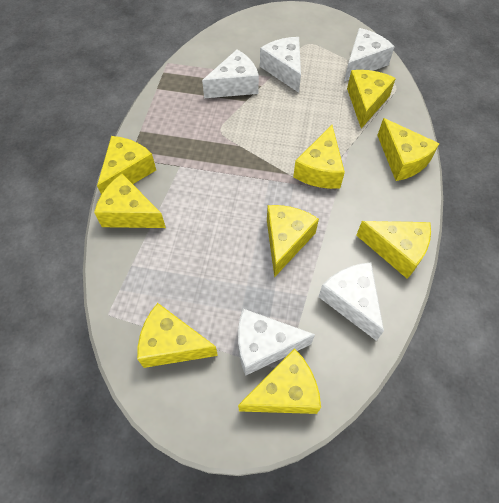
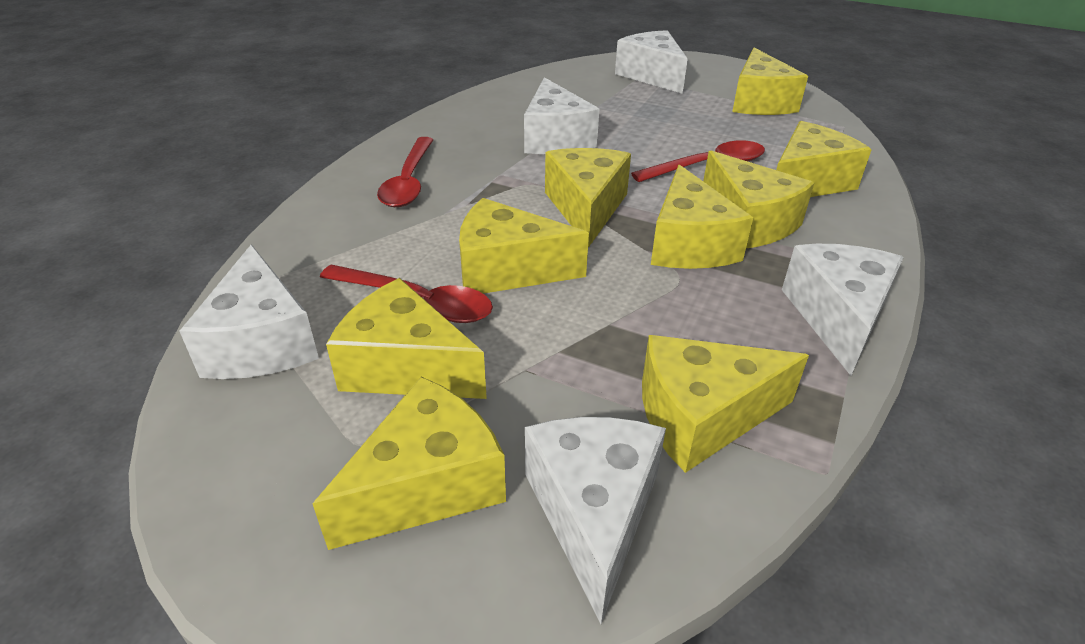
red spoon: none = 0 -> [320,265,493,323] [377,137,433,207] [631,140,765,182] = 3

